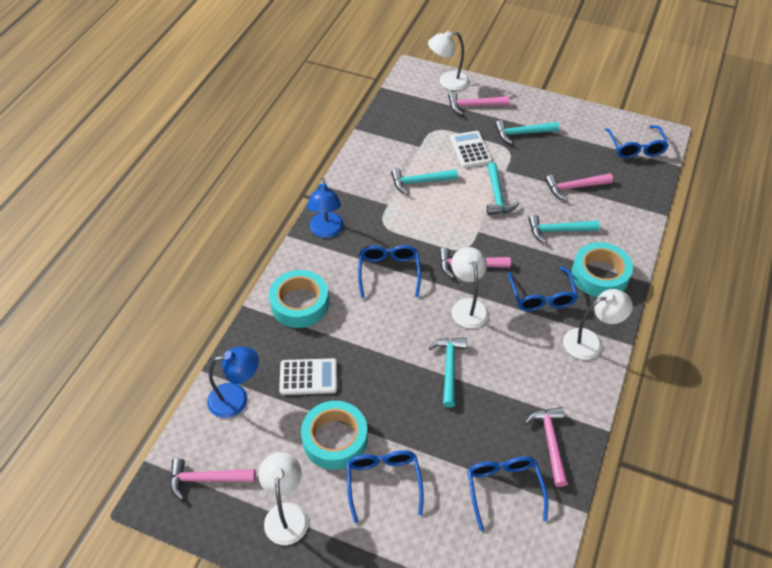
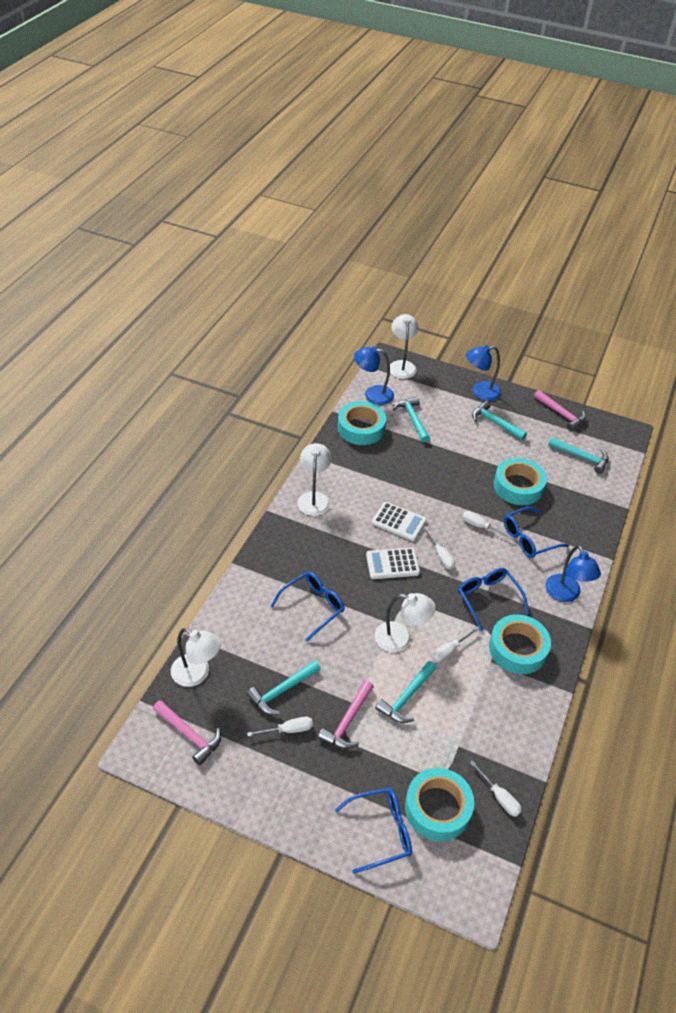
blue glasses: [346,450,424,523] [358,245,421,298] [467,456,548,531] [508,267,578,311] [605,125,669,158] = 5 -> [271,572,345,642] [335,788,412,874] [458,568,529,632] [504,507,569,558] = 4
blue lamp: [207,347,259,418] [307,178,344,238] = 2 -> [354,346,394,405] [466,345,501,401] [546,545,601,602] = 3
pink hammer: [170,458,256,500] [439,248,511,278] [448,92,510,115] [525,407,568,487] [545,173,613,201] = 5 -> [153,700,221,765] [318,680,374,749] [534,390,586,431] = 3
turquoise tape: [269,270,329,328] [301,401,368,470] [572,242,633,297] = 3 -> [338,401,386,445] [405,768,474,841] [489,614,551,674] [494,458,547,505] = 4
white screwdriver: none = 0 -> [247,717,313,737] [423,527,455,569] [431,627,479,663] [462,511,513,539] [470,760,522,817] = 5

